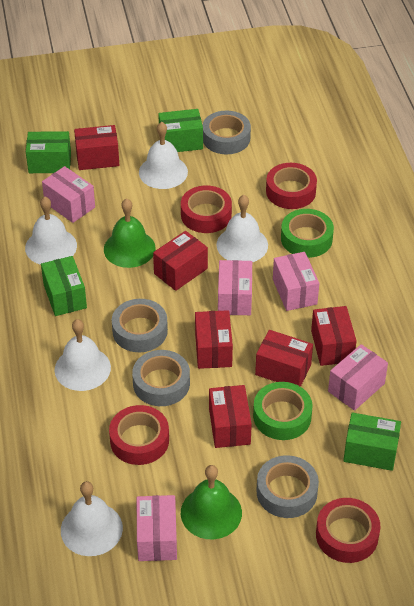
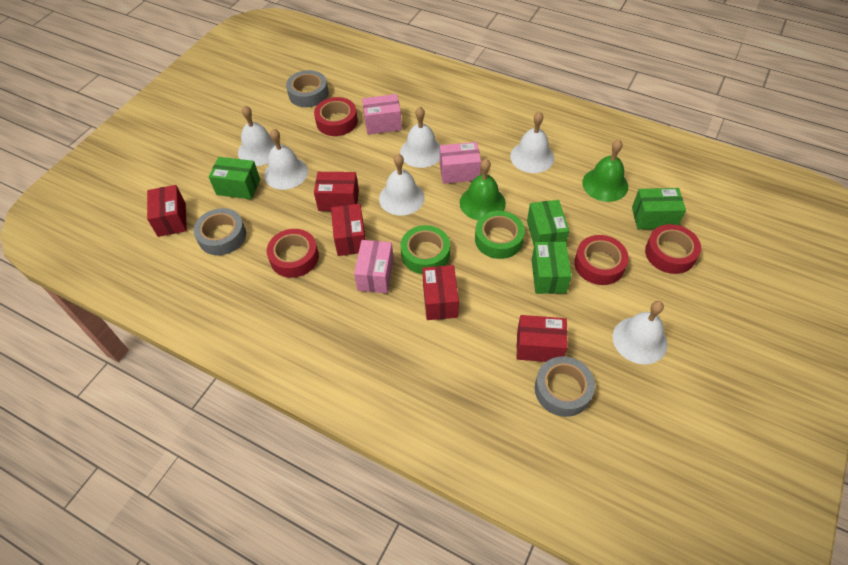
grey tape: [112,299,168,352] [132,350,190,406] [203,110,251,154] [256,455,319,518] = 4 -> [194,208,246,255] [286,70,329,107] [535,356,595,417] = 3
pink box: [42,166,95,223] [137,495,177,561] [218,260,252,315] [273,252,319,311] [328,344,388,411] = 5 -> [354,240,394,293] [362,94,402,135] [440,142,481,184] = 3
red box: [74,125,119,170] [153,231,208,291] [195,310,233,369] [209,385,252,448] [255,330,313,387] [311,306,357,366] = 6 -> [147,185,187,237] [314,172,359,211] [331,204,366,256] [422,265,459,320] [517,315,568,362] = 5
white bell: [25,197,77,265] [55,319,111,391] [61,481,123,556] [139,122,188,189] [216,195,268,262] = 5 -> [238,105,276,166] [264,129,308,190] [379,154,424,216] [400,107,440,168] [510,111,554,173] [613,301,667,364] = 6

